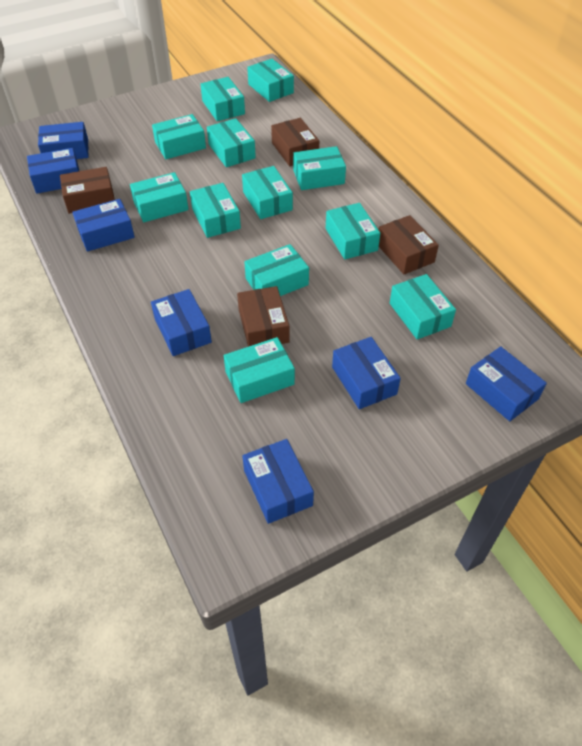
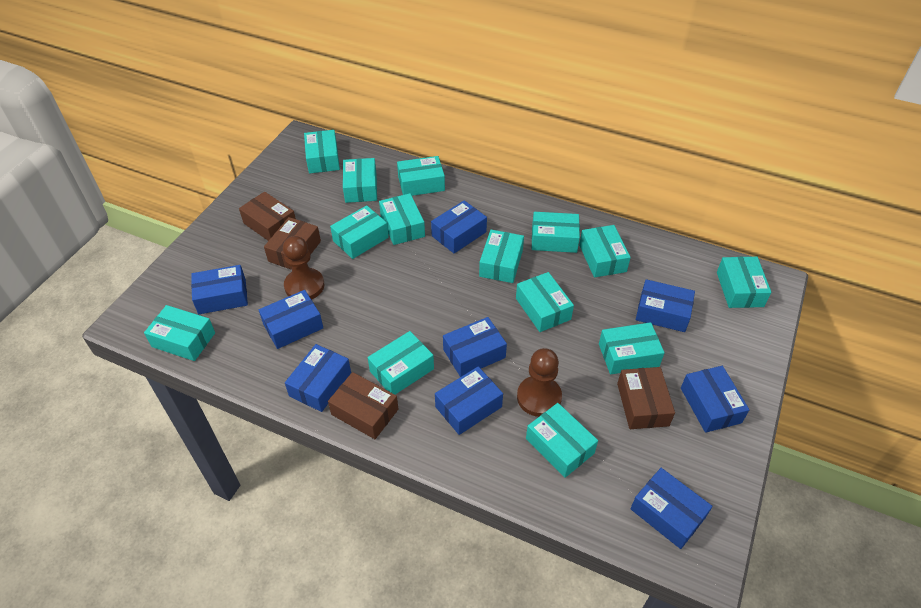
blue box: [27,148,79,194] [38,122,89,159] [72,199,135,252] [151,289,212,356] [242,439,314,524] [332,337,401,409] [466,346,547,421] = 7 -> [191,265,248,314] [259,290,323,349] [285,344,351,412] [431,200,487,253] [435,366,503,435] [443,317,507,377] [631,468,713,549] [636,279,695,332] [681,366,750,433] = 9
brown pawn: none = 0 -> [283,236,324,300] [517,348,562,417] = 2
turquoise box: [130,172,189,222] [152,114,206,159] [190,183,241,238] [201,77,245,121] [207,118,256,167] [224,337,295,403] [242,166,293,219] [244,244,309,296] [247,59,294,102] [293,146,346,190] [326,203,380,259] [390,274,456,339] = 12 -> [144,305,215,361] [304,130,340,174] [330,205,389,259] [343,158,377,203] [368,331,434,395] [379,193,425,245] [397,156,445,196] [479,230,524,283] [516,272,574,332] [526,403,598,478] [532,212,580,253] [579,225,631,278] [599,322,665,374] [717,257,772,308] = 14

